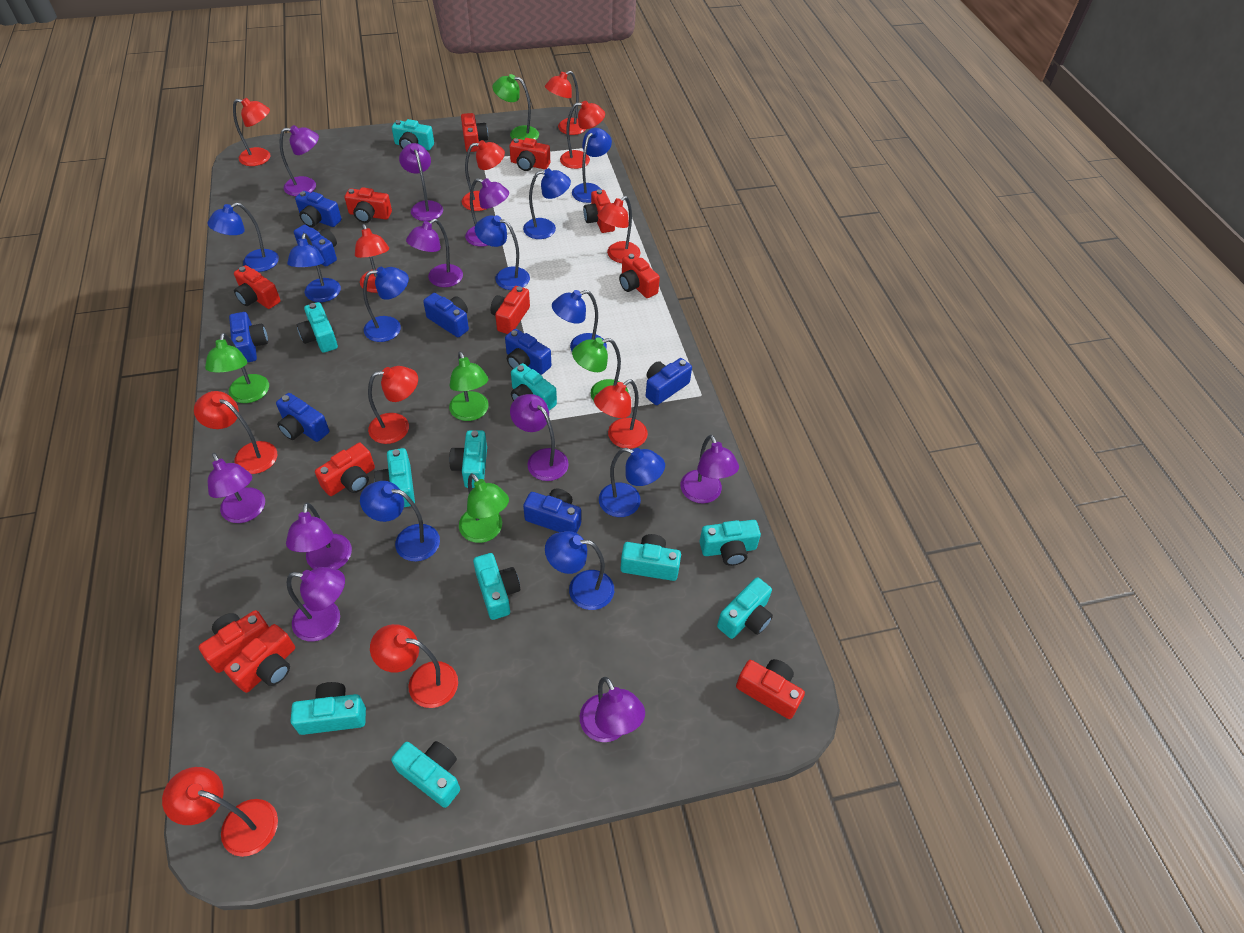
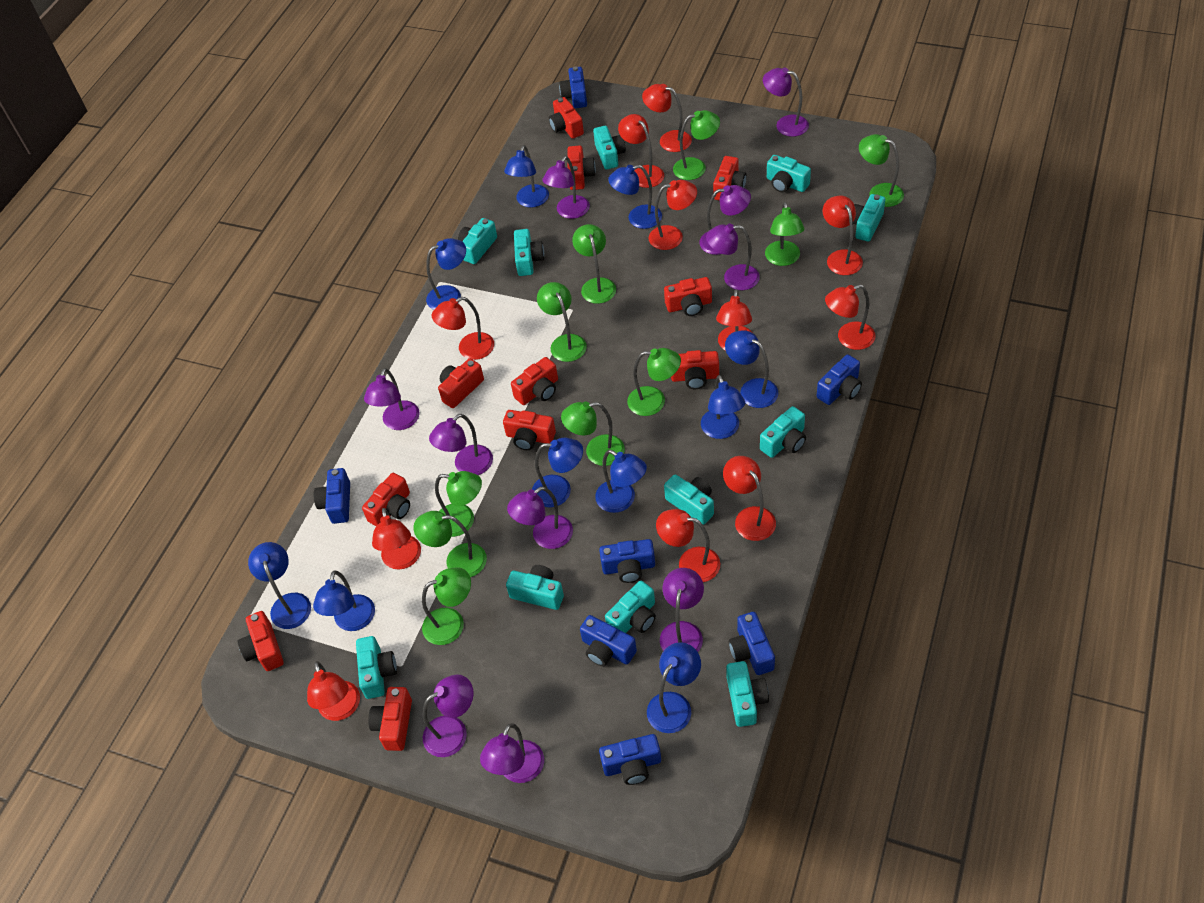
blue camera: [229,312,268,363] [276,393,329,442] [294,225,337,267] [295,191,342,227] [423,293,469,337] [505,329,551,375] [523,488,581,533] [646,358,692,405] = 8 -> [314,468,350,524] [559,66,587,108] [580,615,637,666] [599,539,655,583] [599,734,661,785] [729,612,775,675] [817,354,862,405] = 7
green lamp: [205,333,269,403] [449,351,489,421] [459,473,509,543] [493,74,539,140] [572,337,629,401] = 5 -> [413,511,487,577] [422,567,471,645] [435,471,482,537] [537,282,587,362] [561,402,625,466] [572,224,616,304] [627,348,681,416] [673,110,720,180] [765,202,804,266] [859,134,904,207] = 10

